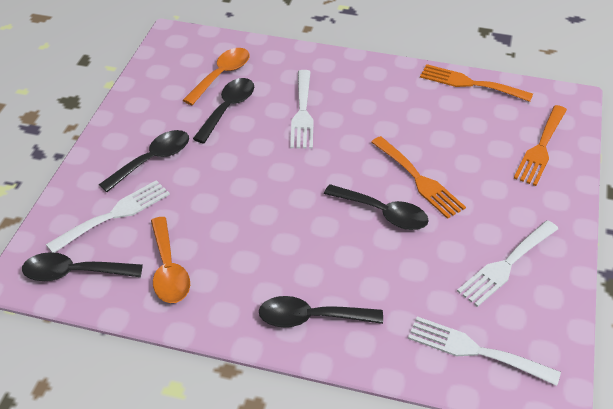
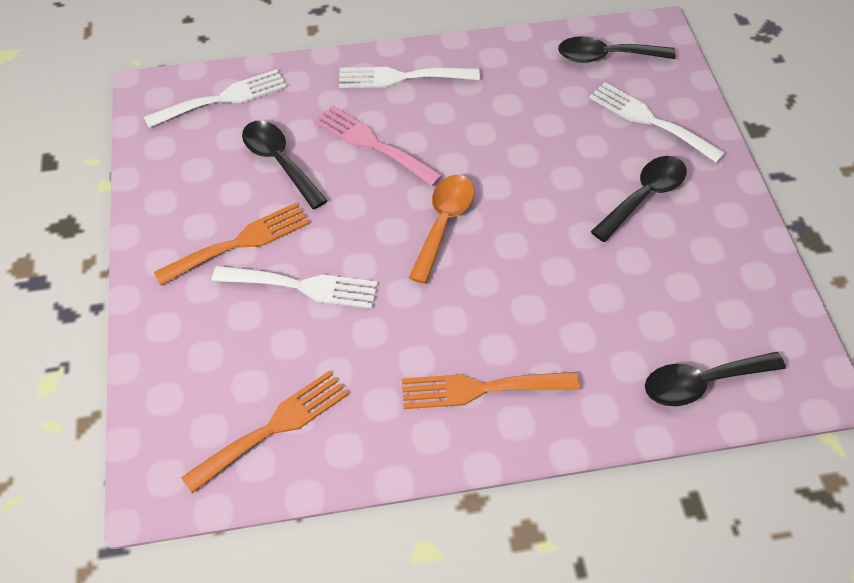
black spoon: [22,252,143,281] [99,130,189,192] [193,78,254,143] [259,296,383,328] [324,184,429,230] = 5 -> [242,121,328,209] [558,36,676,63] [590,156,687,242] [645,352,786,406] = 4
orange spoon: [151,217,190,303] [183,48,250,105] = 2 -> [409,175,474,284] = 1
pink fork: none = 0 -> [314,106,443,186] = 1

